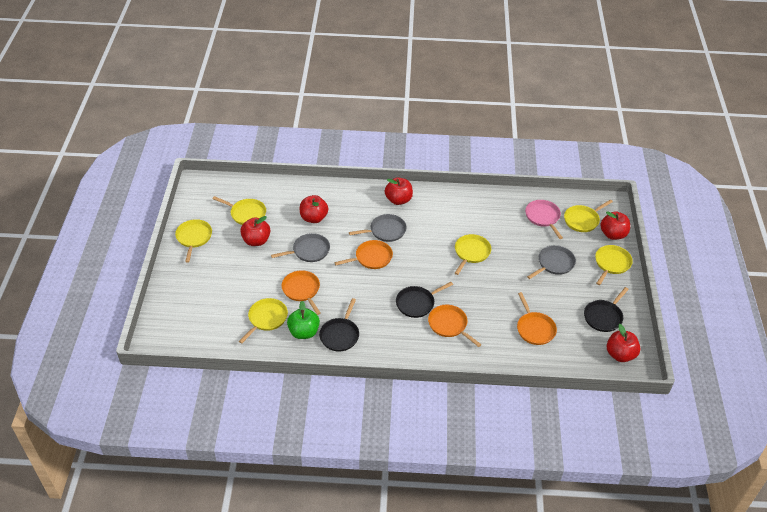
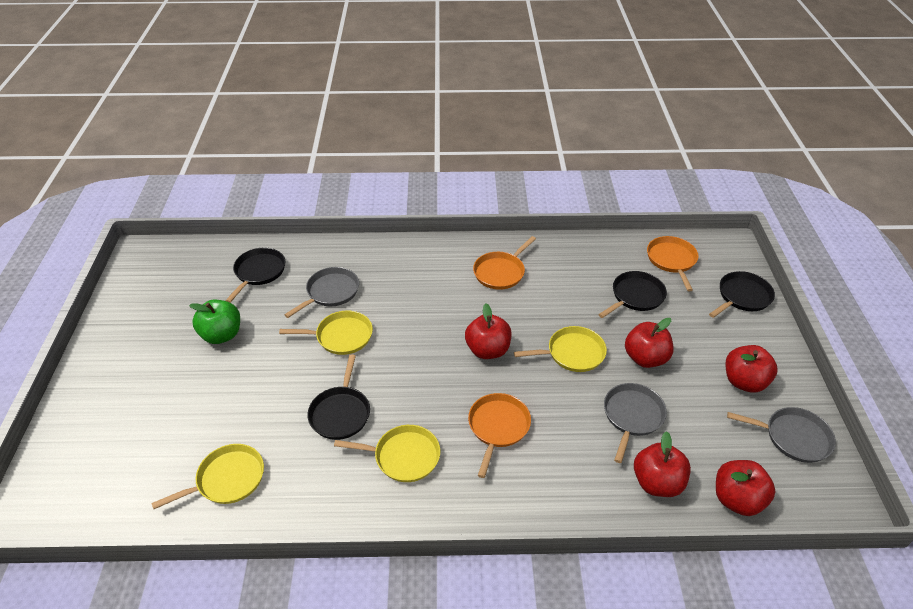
black pan: [319,298,359,352] [396,282,453,318] [584,287,629,332] = 3 -> [225,247,285,303] [308,354,370,440] [598,271,667,318] [709,271,775,318] = 4
orange pan: [282,270,321,315] [334,240,393,269] [428,305,482,347] [517,292,557,345] = 4 -> [468,393,531,478] [473,236,536,290] [647,236,698,291] = 3
pink pan: [525,200,563,239] = 1 -> none = 0
yellow pan: [175,219,212,263] [213,196,266,225] [239,298,288,344] [455,234,491,275] [564,199,613,232] [595,245,633,285] = 6 -> [151,444,264,509] [279,311,373,355] [334,425,440,482] [514,326,607,372] = 4

